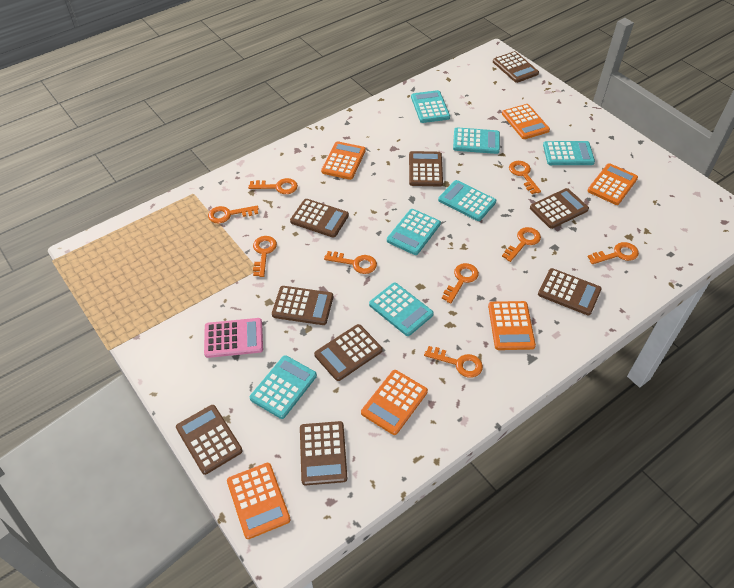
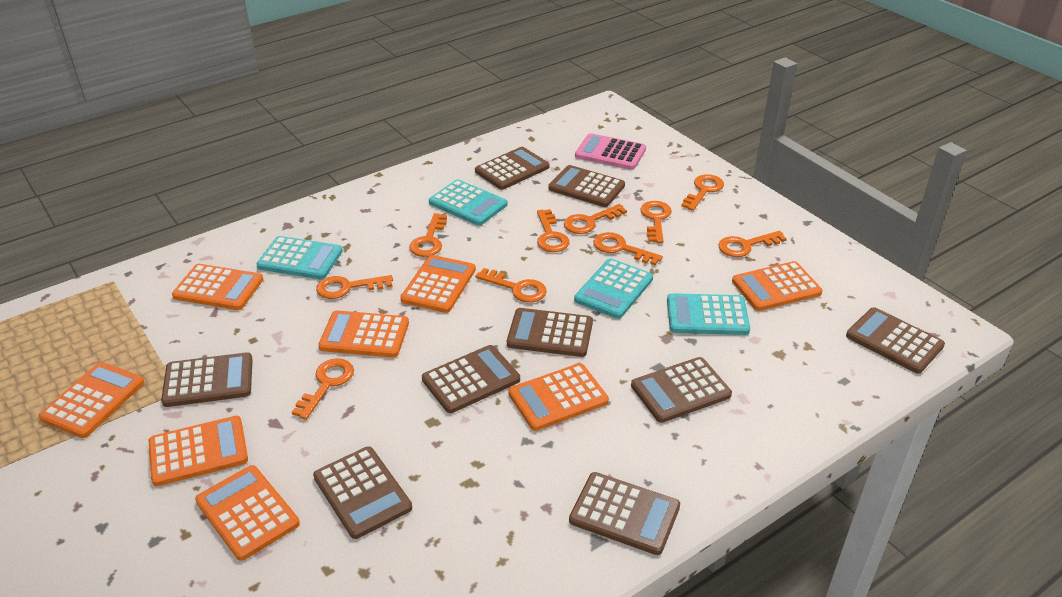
orange calculator: [227,463,291,539] [321,141,366,180] [361,370,428,435] [488,301,536,350] [502,104,550,139] [587,163,638,205] = 6 -> [39,362,145,438] [148,416,248,486] [172,264,264,310] [195,465,300,561] [318,310,409,358] [401,255,476,313] [508,363,609,431] [732,261,823,311] = 8
orange key: [208,205,259,223] [248,178,298,194] [253,236,277,277] [324,251,377,274] [424,346,483,378] [442,263,479,304] [502,227,541,262] [509,161,541,194] [588,242,639,264] = 9 -> [292,358,354,420] [316,275,393,299] [409,213,447,257] [475,268,547,303] [537,209,570,252] [564,204,627,234] [593,232,663,265] [640,201,672,243] [681,174,724,211] [718,231,787,257] = 10
turquoise calculator: [250,355,317,419] [369,282,434,336] [387,209,441,255] [411,90,450,123] [438,180,496,221] [453,127,500,154] [543,141,595,165] = 7 -> [256,236,343,279] [429,179,507,226] [574,259,653,319] [667,293,750,335] = 4

